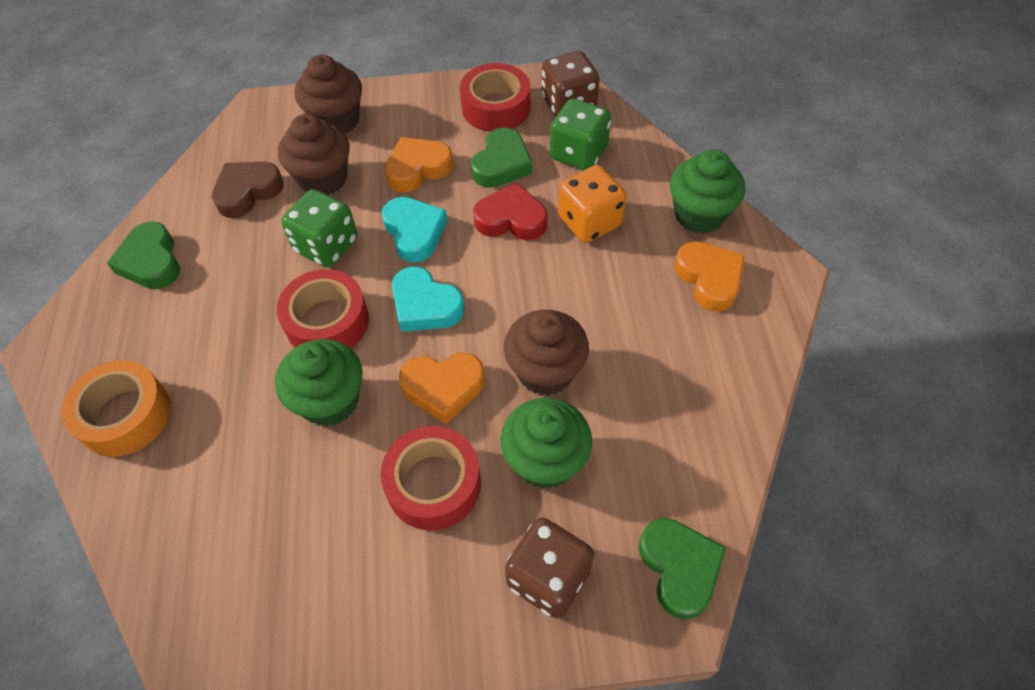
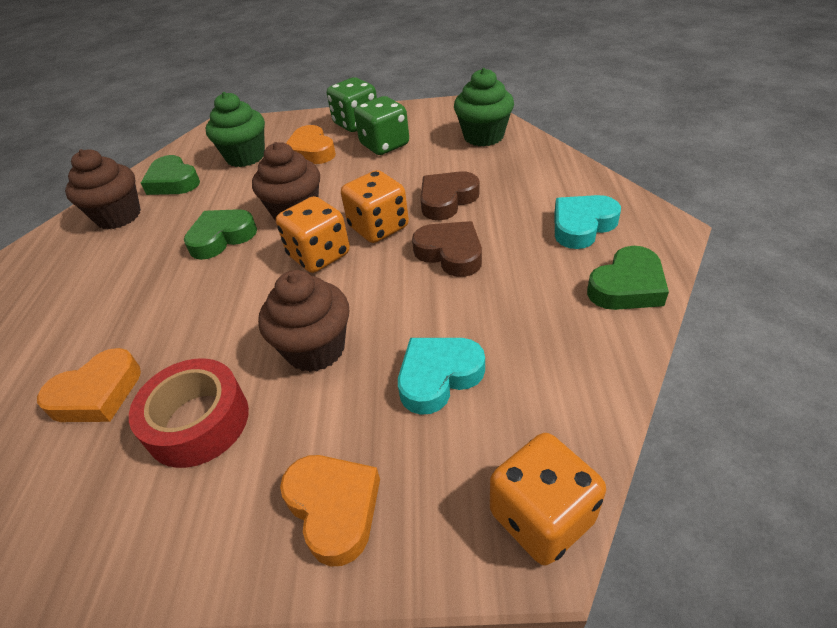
brown dice: [505,517,594,618] [542,51,599,117] = 2 -> none = 0
brown heart: [212,162,283,218] = 1 -> [412,221,482,277] [420,171,480,220] = 2
green cupcake: [275,339,363,426] [500,398,592,489] [670,149,745,234] = 3 -> [206,92,265,167] [454,68,514,146] = 2
orange dice: [558,165,627,243] = 1 -> [276,196,350,273] [341,170,409,243] [490,433,606,565] = 3
orange tape: [61,360,171,457] = 1 -> none = 0
red heart: [474,182,547,240] = 1 -> none = 0
red tape: [277,269,369,348] [381,426,481,530] [460,63,530,132] = 3 -> [129,358,249,468] = 1

